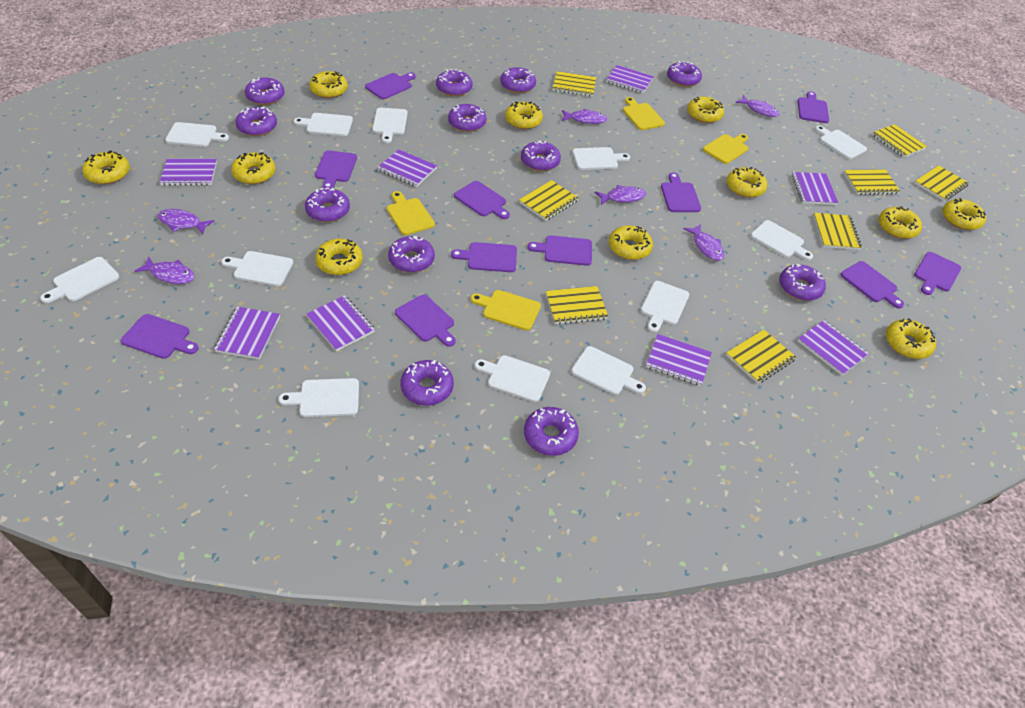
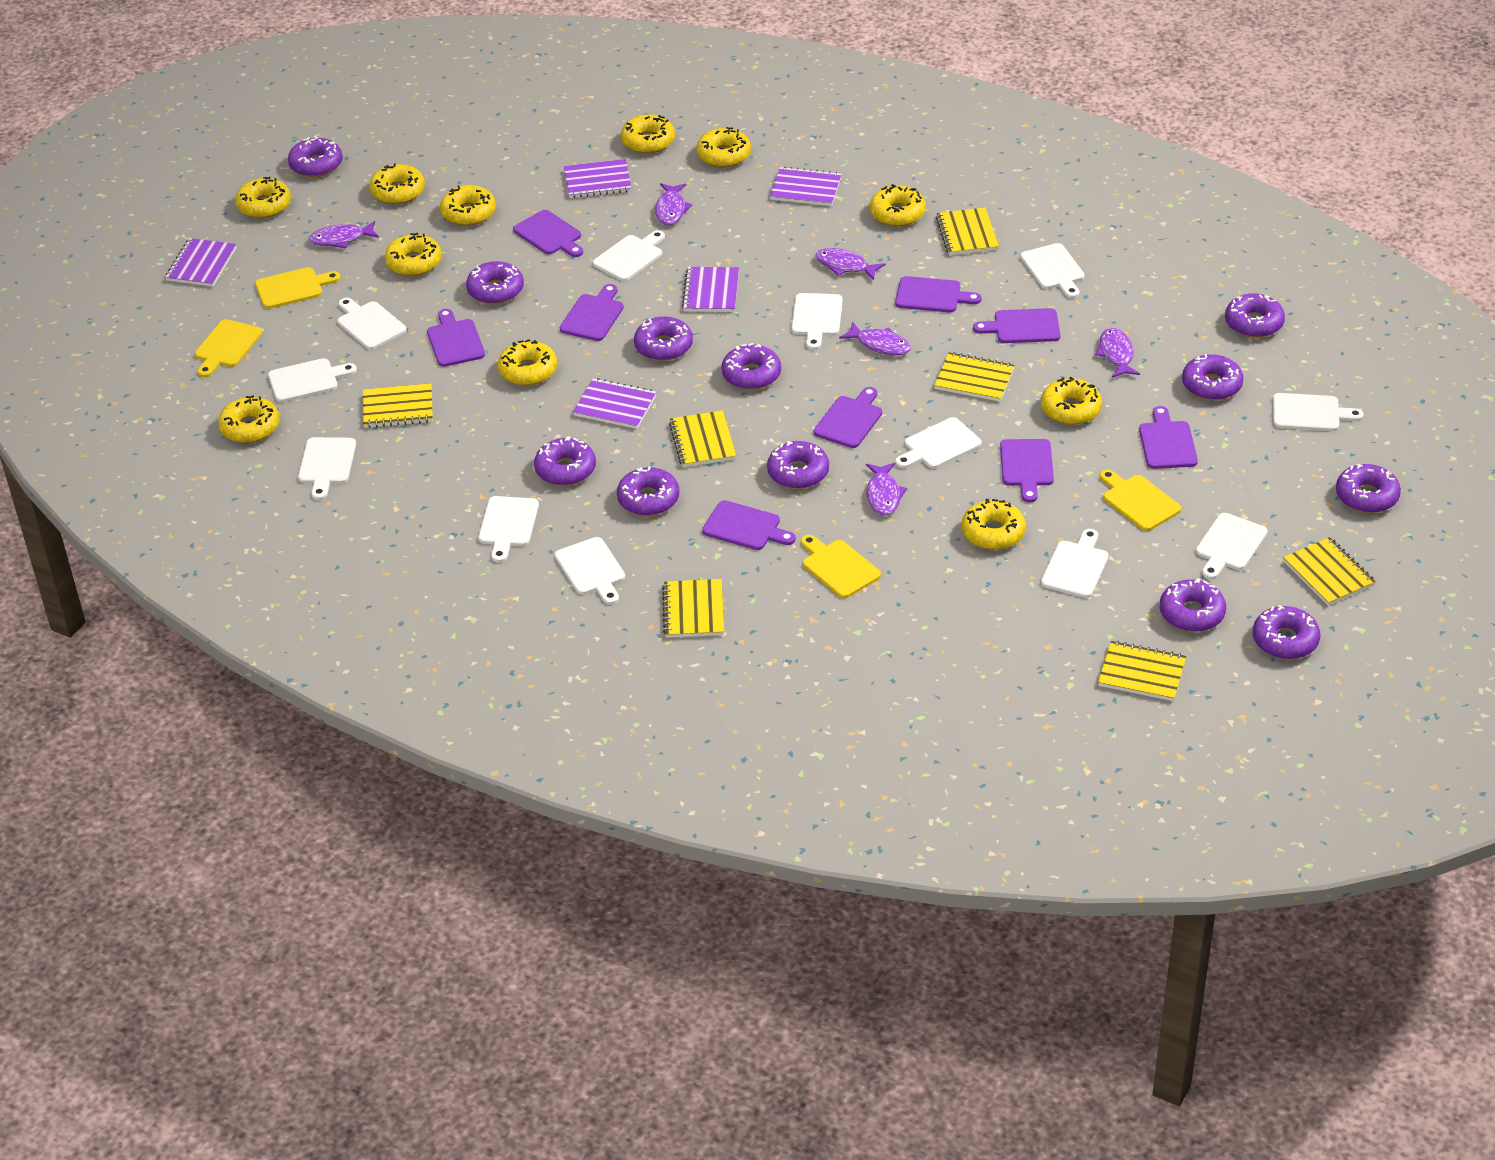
purple cutting board: [121,314,199,359] [315,150,357,189] [365,73,416,99] [395,294,456,347] [451,242,517,272] [454,181,510,219] [528,235,592,266] [661,172,701,212] [798,91,829,123] [840,261,904,308] [914,252,961,295] = 11 -> [427,309,485,367] [513,210,583,257] [560,284,624,341] [702,500,796,550] [814,387,882,448] [895,276,981,312] [973,308,1060,343] [1000,439,1054,502] [1139,406,1198,469] = 9
purple notebook: [159,159,217,186] [214,307,280,359] [306,295,375,352] [377,149,437,187] [606,65,654,93] [646,334,712,386] [792,172,839,205] [798,320,869,375] = 8 -> [165,238,236,287] [564,159,632,198] [573,378,657,429] [682,267,739,312] [770,166,842,206] = 5
yellow notebook: [519,180,578,221] [546,286,608,325] [553,71,596,97] [726,329,796,384] [813,213,862,250] [844,169,900,195] [872,124,927,157] [915,165,969,201] = 8 -> [363,383,433,428] [662,579,724,638] [669,410,736,467] [934,352,1015,402] [936,207,999,255] [1098,640,1187,701] [1283,537,1376,605] = 7

